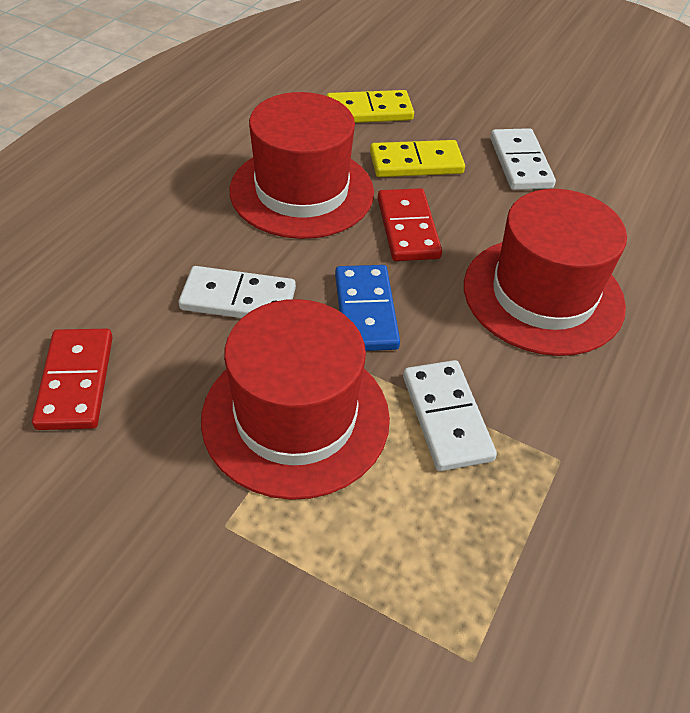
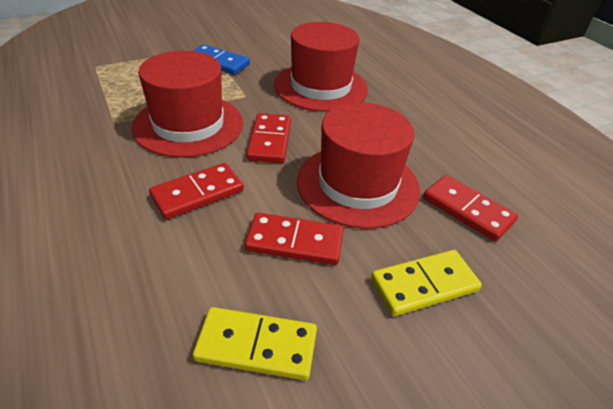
red domino: [32,329,113,430] [378,188,442,261] = 2 -> [149,163,244,219] [245,213,344,265] [246,113,291,163] [423,175,518,241] = 4
white domino: [179,266,296,318] [403,360,497,471] [490,128,556,190] = 3 -> none = 0

